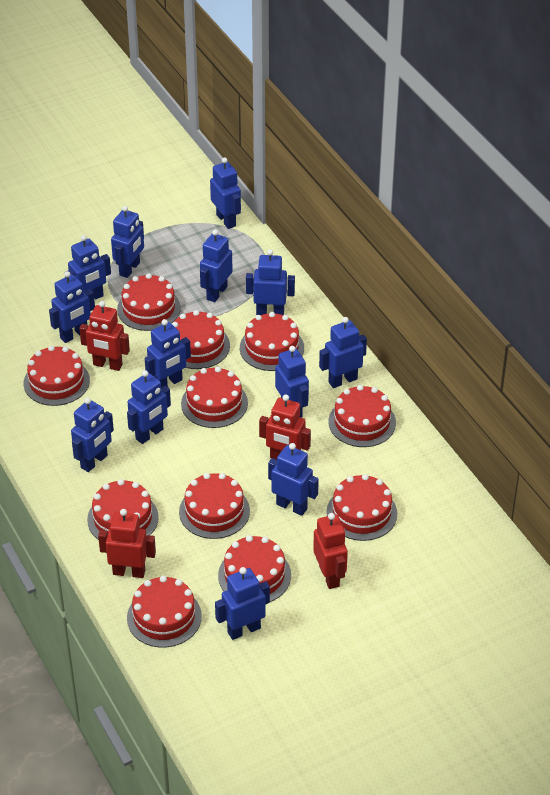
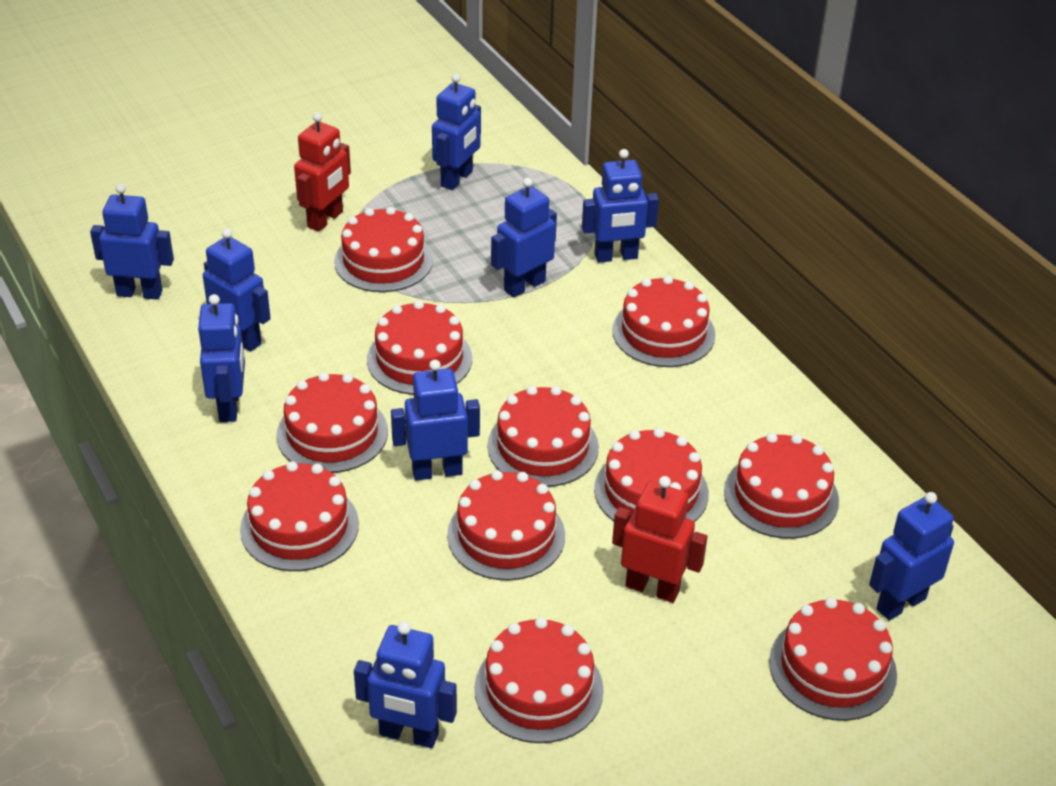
blue robot: [49,271,95,343] [65,235,111,299] [71,398,114,472] [111,206,144,278] [127,370,171,444] [145,319,191,388] [200,230,233,302] [210,157,241,229] [215,567,270,640] [246,249,295,315] [268,443,319,516] [275,346,309,418] [319,317,367,388] = 13 -> [90,184,174,300] [198,294,245,422] [203,228,271,352] [354,621,457,748] [391,360,480,481] [432,73,481,190] [491,177,557,298] [582,149,659,263] [869,492,954,620] = 9
red robot: [79,301,130,371] [98,509,156,578] [259,395,311,460] [313,513,348,589] = 4 -> [294,112,351,232] [612,476,707,603] = 2

